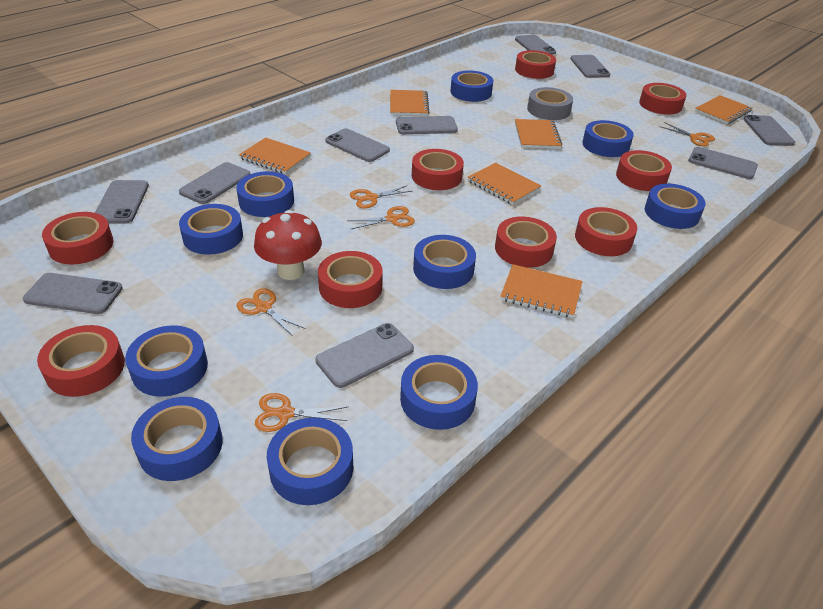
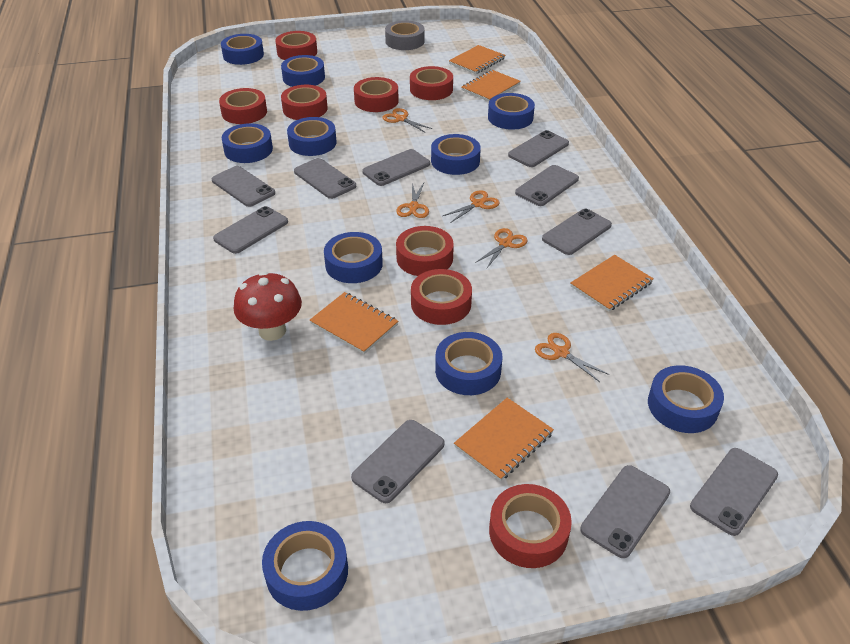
orange notebook: [239,138,311,174] [390,90,429,116] [468,162,541,205] [500,264,583,318] [515,119,562,149] [695,95,753,124] = 6 -> [310,292,398,354] [449,45,505,74] [454,398,554,481] [462,70,521,102] [571,255,654,312] = 5
red tape: [37,325,125,397] [42,212,114,265] [318,251,383,308] [412,149,464,190] [495,217,557,268] [515,50,556,79] [575,207,637,256] [616,150,672,191] [639,83,686,115] = 9 -> [219,88,267,124] [275,31,317,60] [281,85,328,120] [354,77,399,112] [396,226,454,276] [410,66,453,100] [411,269,472,325] [489,484,572,568] = 8

